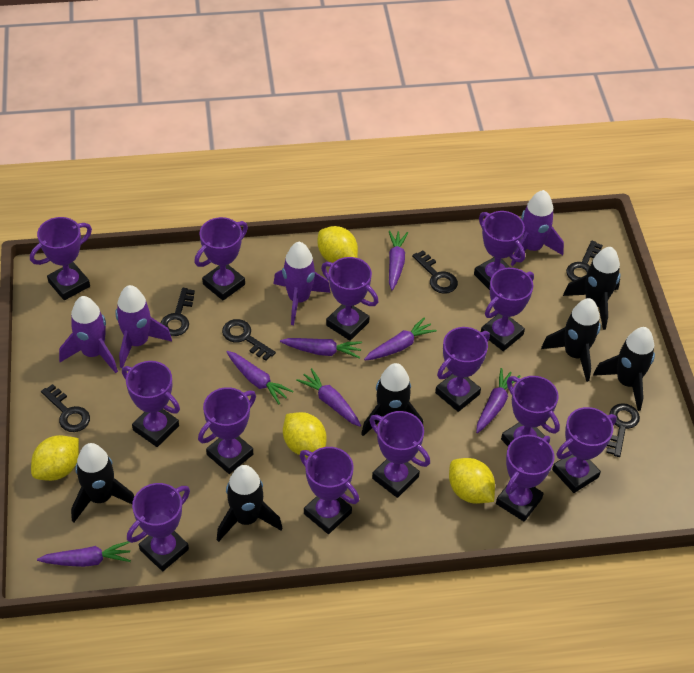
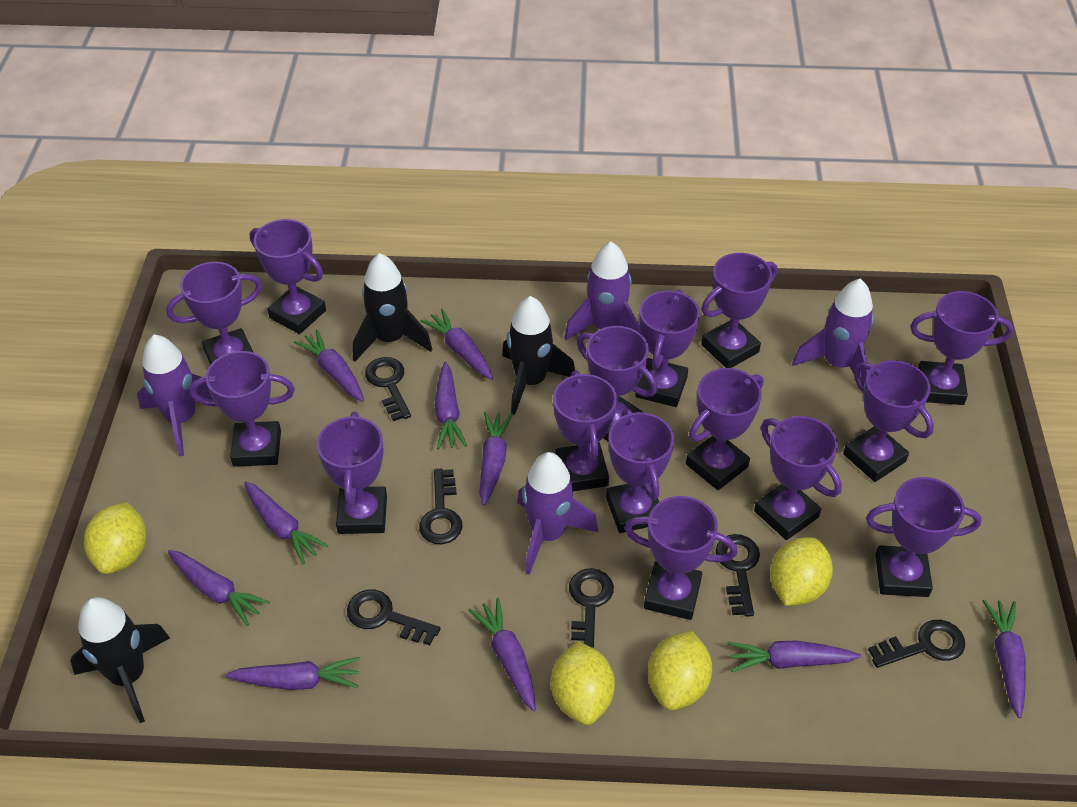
black rocket: [71,443,134,522] [217,465,282,542] [361,363,424,436] [541,298,601,382] [563,247,621,330] [593,327,655,411] = 6 -> [70,597,170,723] [353,253,432,361] [502,296,575,415] = 3
purple carrot: [37,541,131,567] [227,351,293,404] [280,338,362,359] [296,368,361,427] [364,317,437,361] [389,230,408,290] [476,368,521,433] = 7 -> [168,550,270,626] [226,657,360,690] [244,481,328,564] [294,330,364,402] [420,309,493,380] [435,362,467,449] [469,598,536,712] [479,411,513,505] [727,640,861,672] [982,600,1026,718] = 10
purple trophy: [30,217,92,300] [122,361,180,447] [127,483,190,571] [194,217,248,300] [198,387,256,474] [300,447,359,534] [321,257,378,341] [369,411,430,498] [435,327,490,412] [474,211,525,290] [481,268,534,351] [496,435,554,521] [501,376,560,446] [552,407,617,493] = 14 -> [166,262,262,365] [189,351,295,467] [250,219,326,334] [317,412,387,534] [553,370,617,491] [577,326,658,442] [606,409,674,533] [624,496,737,620] [635,289,700,407] [686,368,764,490] [701,253,777,368] [754,416,842,540] [843,360,934,482] [866,477,982,597] [910,291,1013,405] = 15

